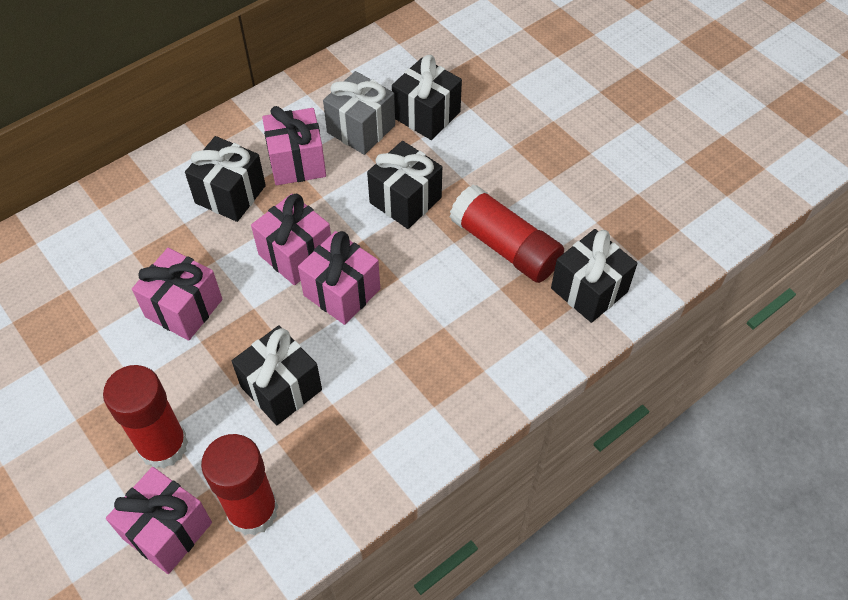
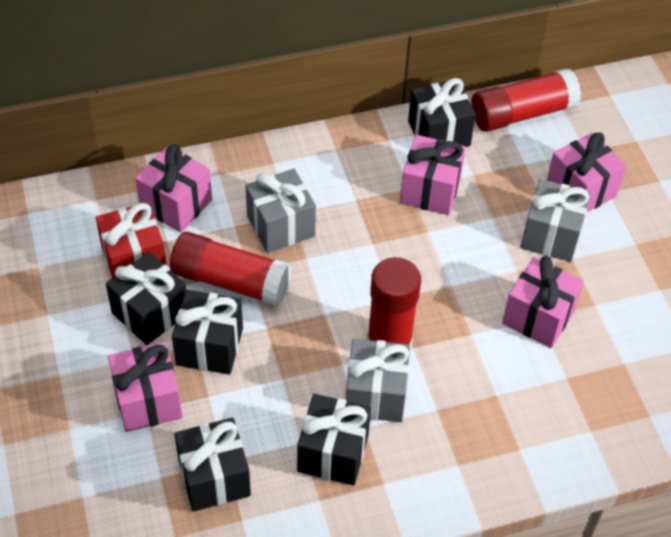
grey gift: [323,71,395,155] = 1 -> [245,169,316,253] [346,339,410,422] [521,179,591,262] = 3
red gift: none = 0 -> [96,202,167,278] = 1

